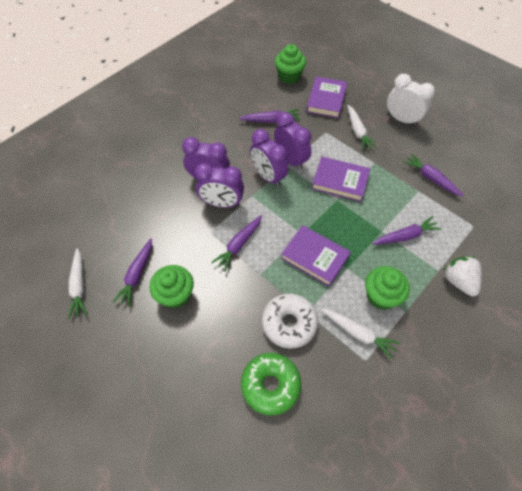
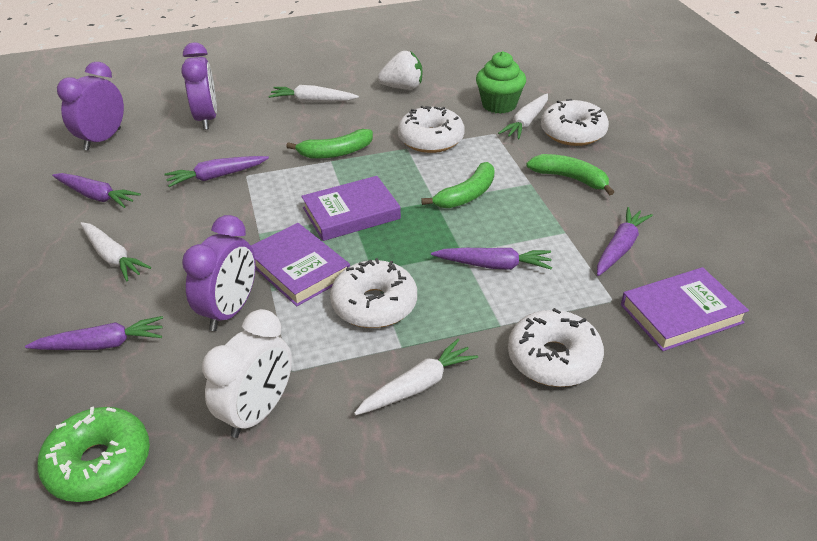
green banana: none = 0 -> [286,129,373,159] [421,162,495,208] [526,154,614,195] = 3
green cupcake: [149,265,194,309] [275,44,306,84] [365,266,410,310] = 3 -> [476,51,526,114] = 1
purple clock: [182,137,230,179] [195,163,244,208] [250,129,288,187] [274,112,312,170] = 4 -> [57,62,124,151] [181,42,217,130] [182,215,256,331] = 3
white carrot: [68,248,87,319] [321,309,400,359] [347,105,377,151] = 3 -> [80,222,151,281] [268,85,359,102] [354,339,478,415] [498,94,548,139] = 4
white donut: [262,294,318,349] = 1 -> [330,258,417,328] [398,105,465,153] [508,308,604,387] [541,99,609,146] = 4

